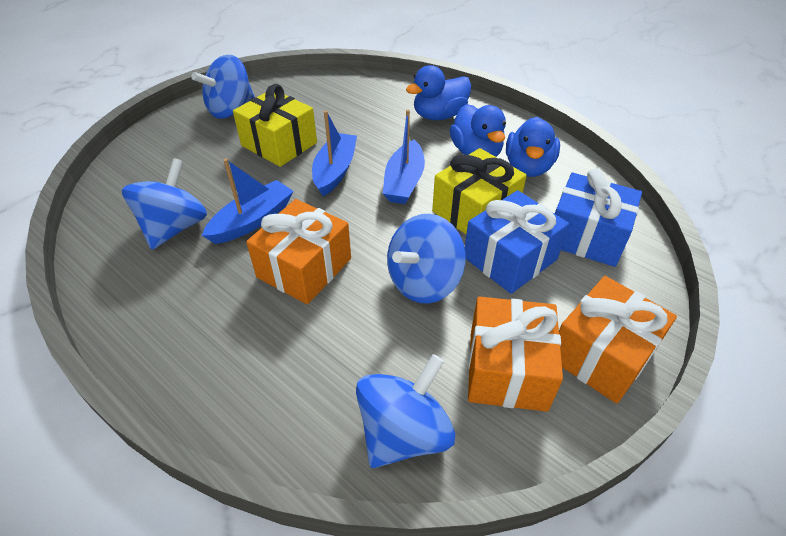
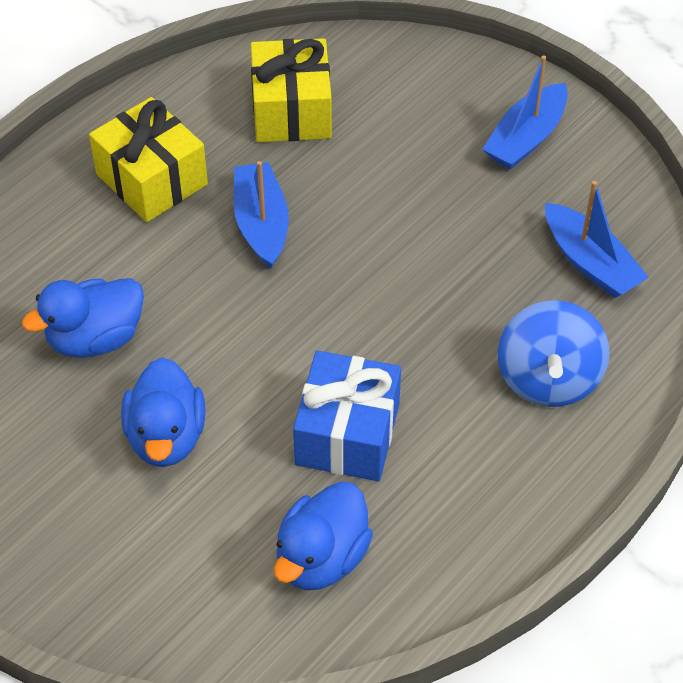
blue gift: [465,190,569,294] [555,169,642,267] = 2 -> [293,351,401,481] = 1
blue spinning top: [122,158,207,250] [192,55,254,119] [356,354,455,468] [387,214,466,303] = 4 -> [498,300,609,407] = 1
orange gift: [246,199,351,304] [468,297,563,412] [559,276,677,404] = 3 -> none = 0

